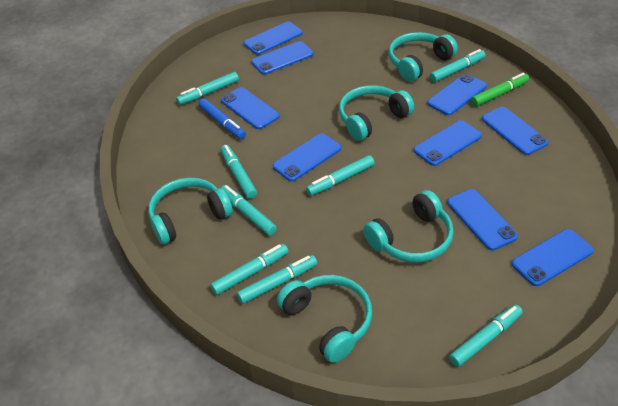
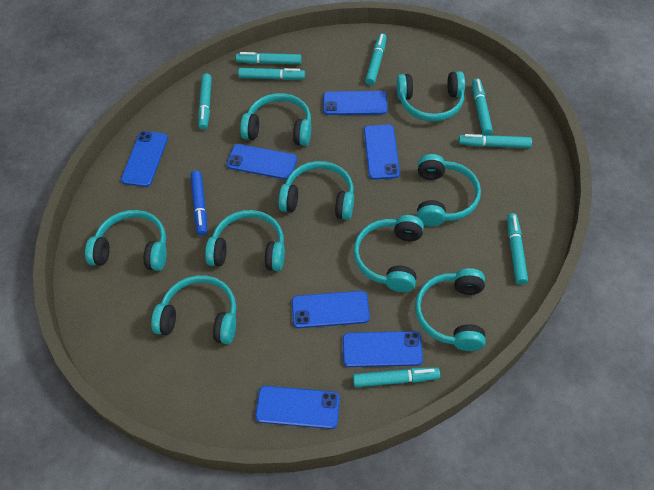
blue phone: [221,87,280,129] [244,22,303,55] [251,41,314,75] [272,133,341,181] [414,120,482,166] [427,73,487,116] [447,189,518,250] [482,107,549,155] [512,229,594,286] = 9 -> [121,131,168,187] [227,144,297,180] [255,386,340,429] [292,291,370,328] [323,91,387,115] [343,331,423,367] [364,124,400,180] = 7
green marker: [471,73,529,106] = 1 -> none = 0
turquoise headphones: [148,178,233,245] [277,275,372,363] [339,85,414,141] [363,190,454,262] [388,32,458,82] = 5 -> [85,210,167,271] [151,275,236,344] [205,210,285,271] [240,93,311,146] [279,161,354,220] [354,215,424,292] [397,71,465,122] [415,268,486,351] [417,154,481,226] = 9

